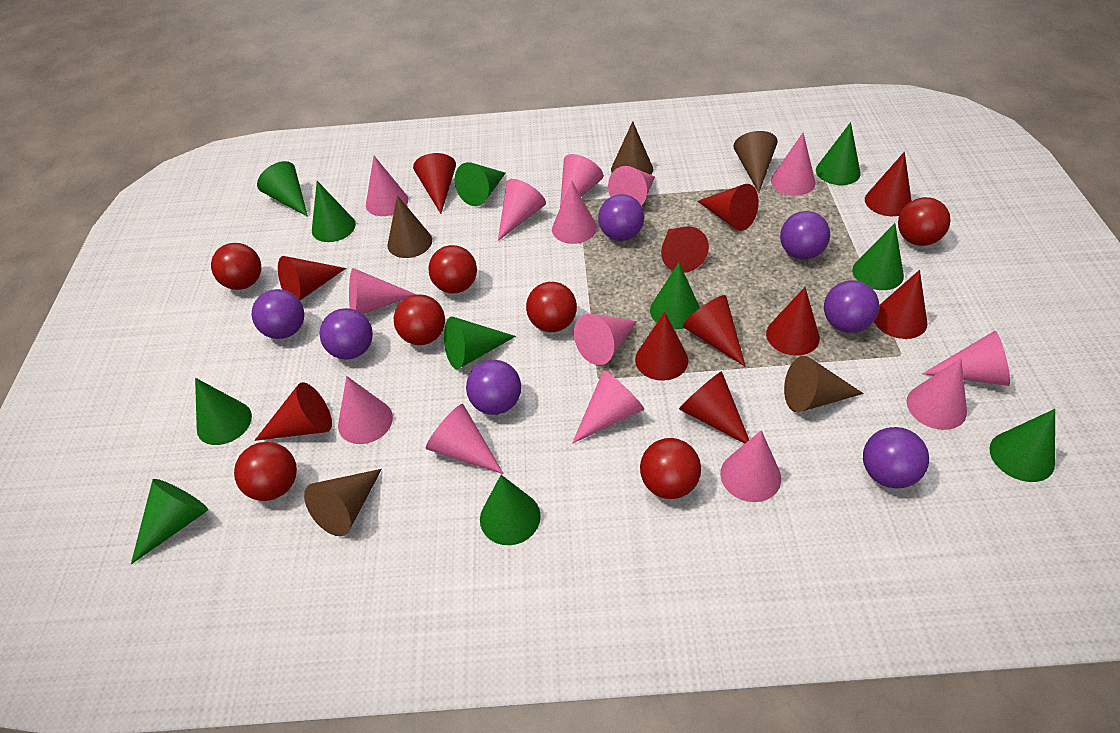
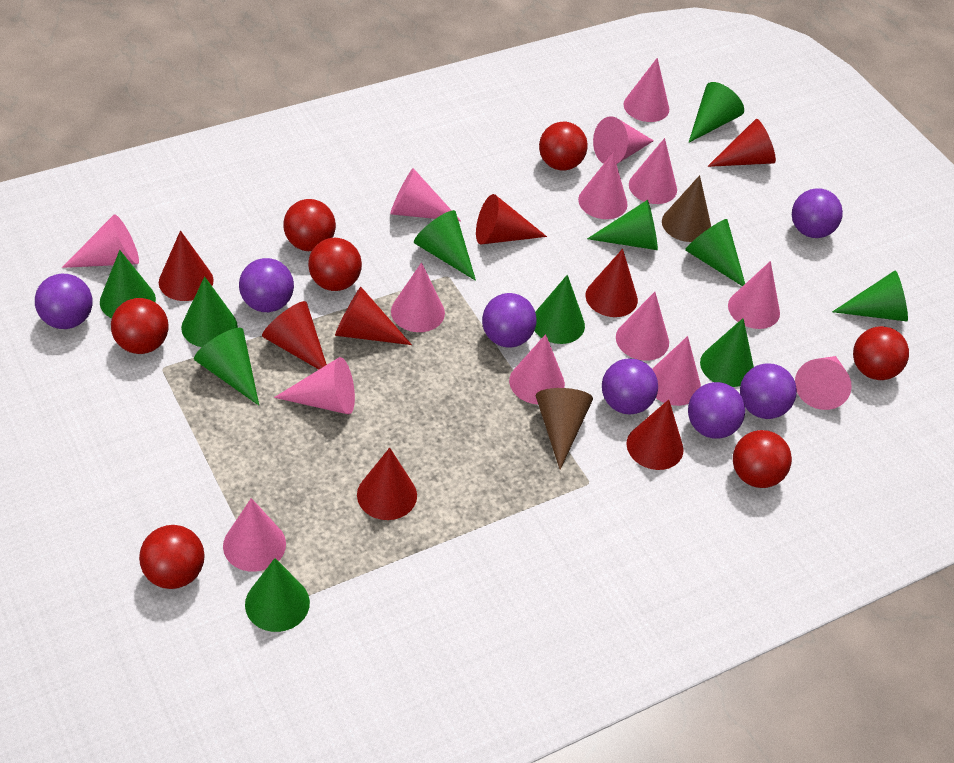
brown cone: [304,469,382,536] [387,195,432,258] [611,121,653,175] [733,131,778,193] [784,356,864,412] = 5 -> [536,388,593,470] [662,175,711,242] = 2
red cone: [254,382,332,441] [278,256,346,300] [413,153,456,214] [635,312,688,381] [661,227,709,273] [679,371,749,444] [683,295,746,367] [697,184,759,231] [766,287,820,356] [865,152,912,216] [874,270,927,339] = 11 -> [159,230,214,301] [262,301,327,369] [335,287,412,345] [357,448,417,520] [476,194,547,245] [585,249,638,317] [627,400,683,470] [707,119,776,167] = 8

